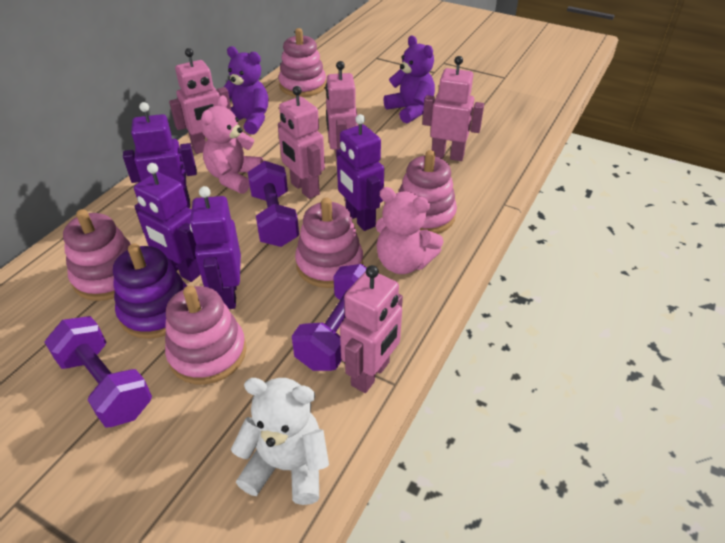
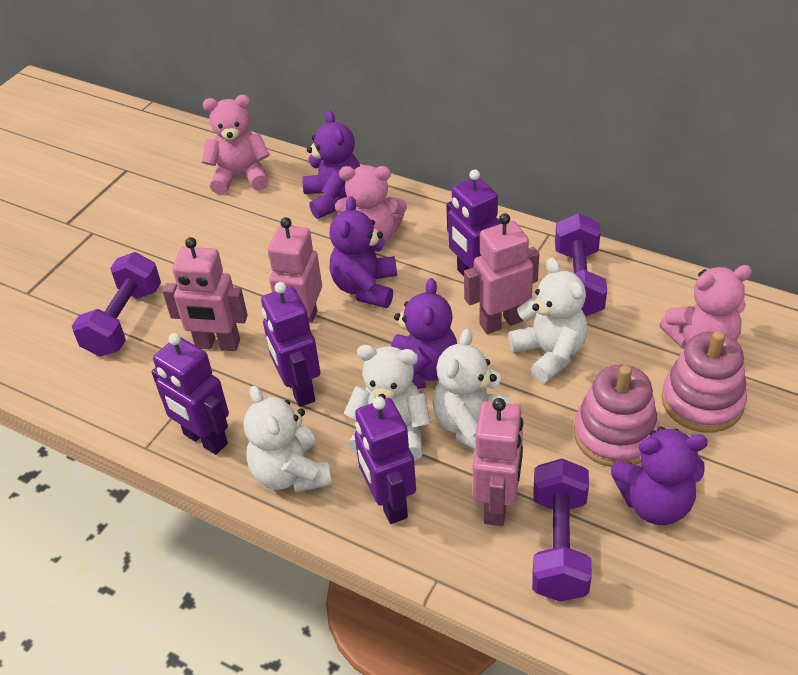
pink robot: [169,48,231,154] [278,86,325,199] [325,61,358,159] [340,265,403,393] [422,56,484,161] = 5 -> [163,237,248,351] [268,217,322,322] [464,213,539,334] [473,398,523,526] = 4
pink stacking toy: [63,209,131,301] [165,286,246,384] [279,28,326,97] [295,198,363,288] [399,150,457,234] = 5 -> [574,365,659,467] [661,331,747,433] = 2
pink teddy bear: [200,95,263,194] [376,187,444,274] = 2 -> [202,95,270,195] [335,165,407,244] [659,265,752,349] = 3
purple stacking toy: [113,243,187,339] = 1 -> none = 0
purple teddy bear: [224,46,268,135] [383,35,435,124] = 2 -> [302,110,360,219] [329,196,397,308] [391,278,457,389] [611,427,708,525] = 4
white teddy bear: [231,378,329,505] = 1 -> [244,386,332,493] [344,345,431,461] [433,329,510,450] [508,258,588,383] = 4

